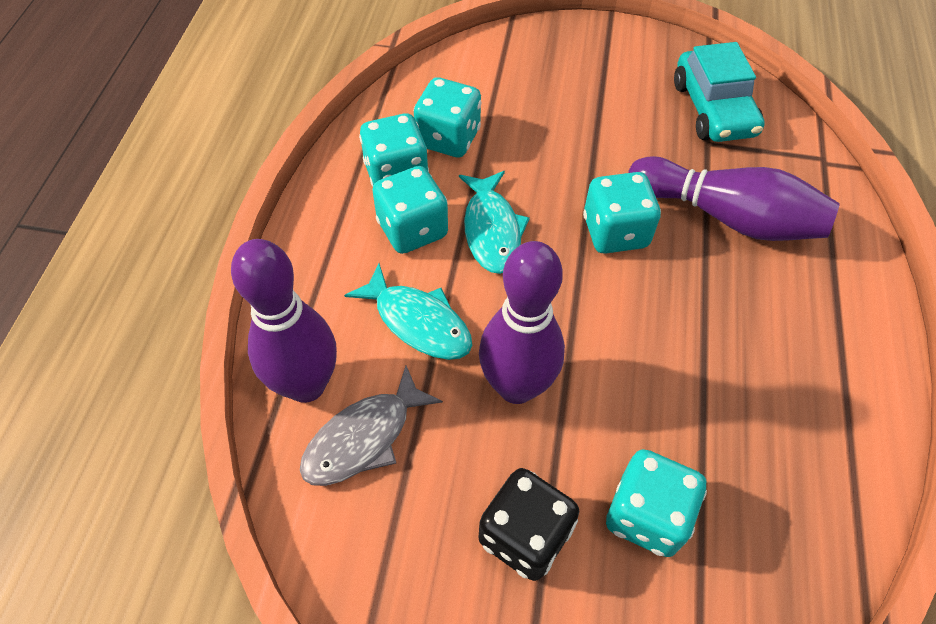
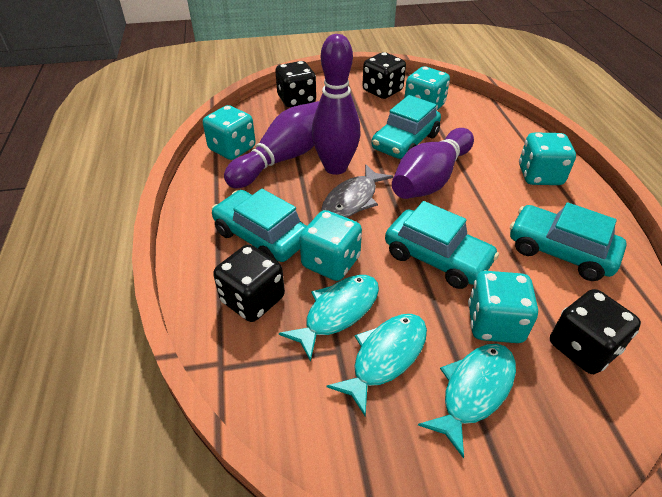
black dice: [479,468,579,581] = 1 -> [213,244,285,322] [275,61,316,108] [362,52,406,99] [550,289,641,374] = 4
turquoise car: [674,42,765,142] = 1 -> [211,189,307,262] [371,95,441,159] [385,201,499,289] [510,202,627,281] = 4
turquoise fish: [344,263,472,360] [459,171,530,274] = 2 -> [279,275,379,362] [326,314,427,416] [418,344,516,459] = 3

